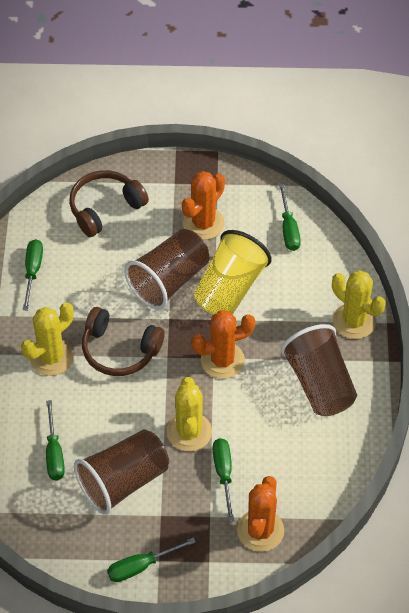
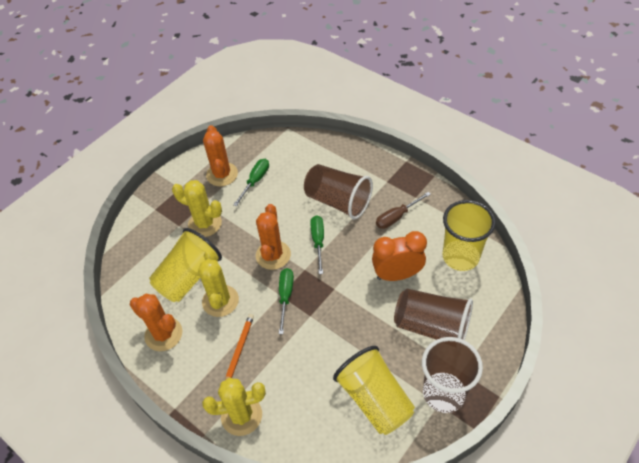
brown headphones: [69,170,149,237] [82,307,165,376] = 2 -> none = 0
brown screwdriver: none = 0 -> [376,192,431,229] = 1
green screwdriver: [23,239,43,310] [46,400,65,480] [107,537,196,582] [213,438,234,521] [279,183,301,251] = 5 -> [233,159,269,206] [279,268,294,334] [310,215,324,274] = 3
orange clock: none = 0 -> [372,231,427,281] = 1
orange pencil: none = 0 -> [225,314,254,380] = 1
yellow cup: [194,230,272,315] = 1 -> [149,228,222,302] [333,346,415,435] [443,200,496,271] = 3

